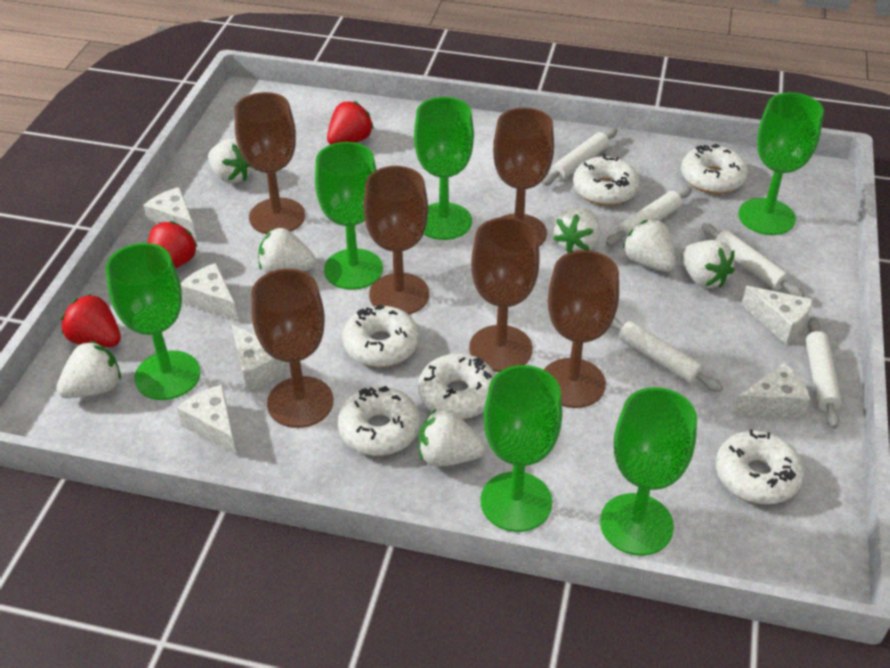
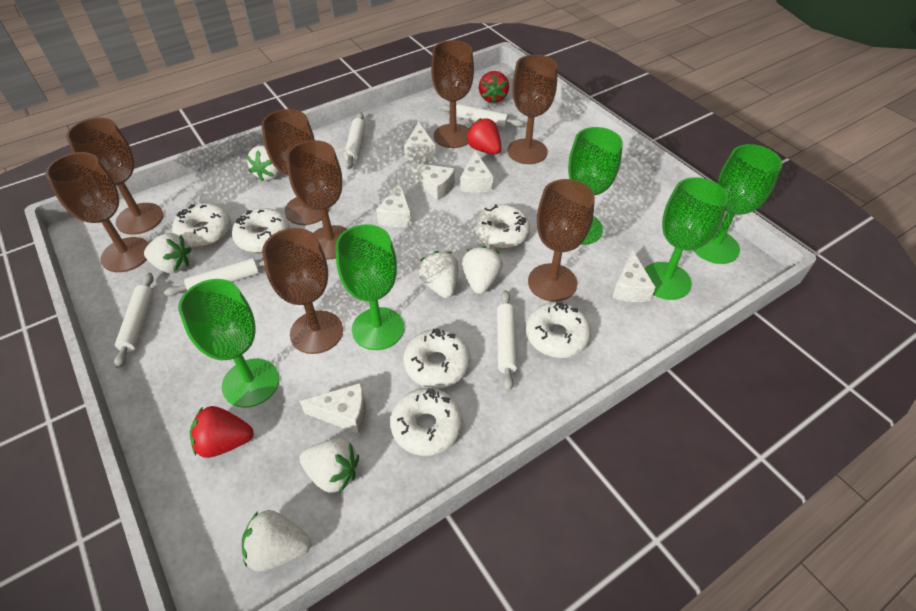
brown goblet: [235,92,305,234] [251,269,334,428] [363,166,429,315] [469,217,540,372] [493,108,554,247] [544,250,619,408] = 6 -> [46,152,149,272] [66,118,163,235] [261,109,329,225] [262,228,343,354] [286,140,347,260] [431,40,474,148] [507,54,557,164] [528,179,595,302] = 8
green goblet: [106,243,200,400] [315,142,383,290] [414,97,474,240] [480,365,562,532] [600,387,697,556] [738,92,824,235] = 6 -> [178,279,279,408] [336,224,404,350] [568,127,623,245] [645,177,728,300] [694,144,782,264] = 5
white strawberry: [56,341,121,398] [208,139,252,183] [258,228,316,273] [419,409,485,467] [553,207,601,253] [622,219,676,272] [681,240,735,288] = 7 -> [144,233,192,273] [242,510,311,571] [247,146,280,181] [299,439,359,493] [418,251,459,298] [462,246,503,294] = 6

